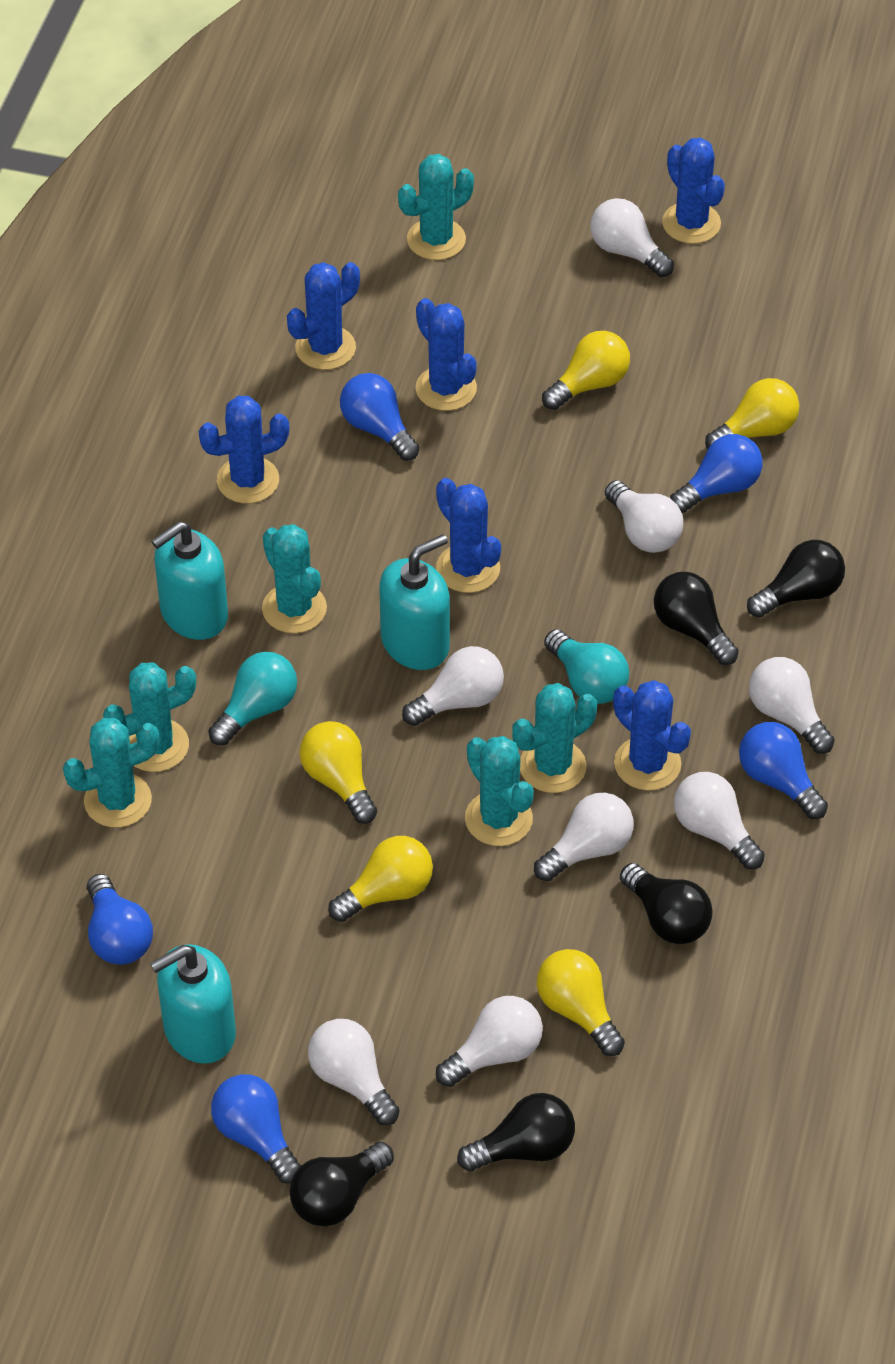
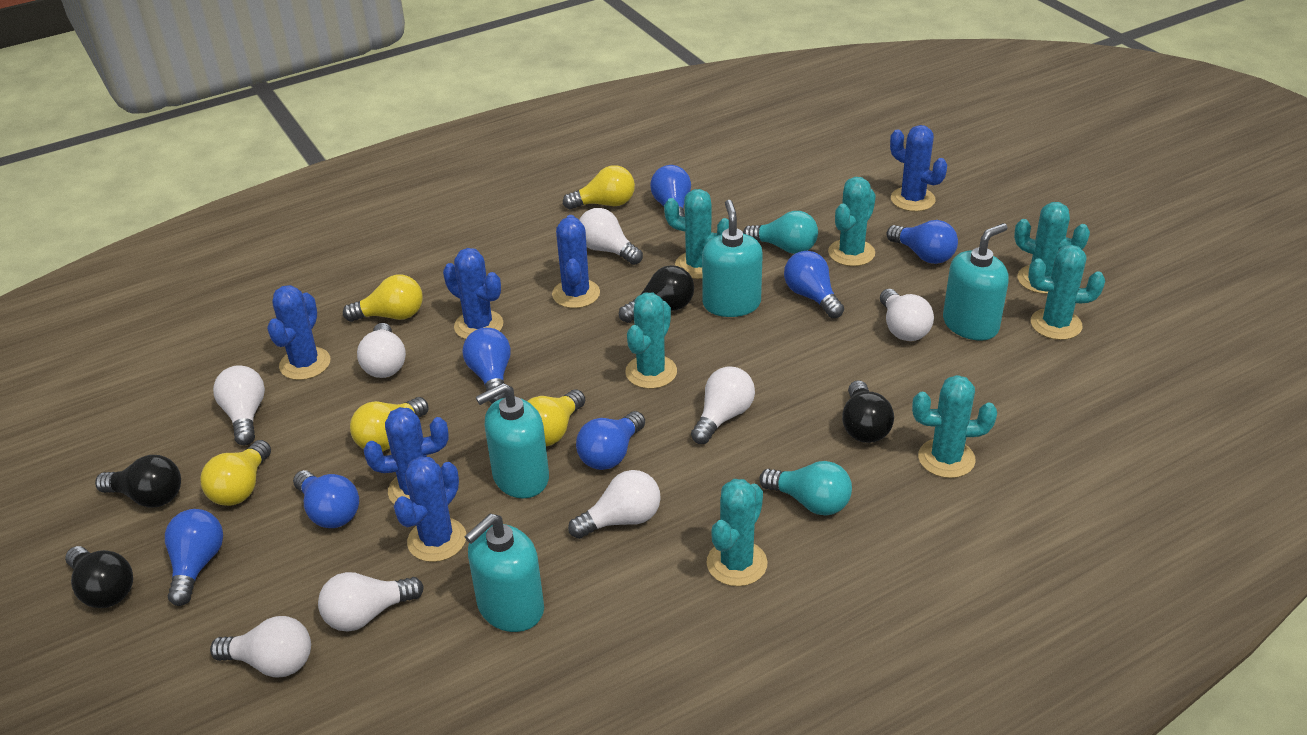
black light bulb: [290,1142,394,1226] [457,1093,575,1172] [620,863,713,944] [654,572,739,665] [747,540,845,618] = 5 -> [65,546,133,608] [95,455,181,508] [619,265,694,323] [842,380,894,443] = 4
blue light bulb: [87,874,153,965] [211,1074,301,1184] [340,373,420,461] [670,434,763,513] [739,722,828,819] = 5 -> [165,509,223,606] [293,470,359,528] [463,328,511,404] [576,411,645,470] [650,165,691,217] [784,251,844,318] [887,220,958,264] = 7
turquoise cactus: [63,718,159,828] [103,662,196,772] [262,524,327,633] [398,154,474,260] [465,736,534,846] [512,683,597,793] = 6 -> [625,292,677,389] [664,189,729,279] [707,479,767,586] [828,177,876,266] [912,375,997,478] [1014,202,1090,294] [1028,245,1105,340] = 7
turquoise soap dispenser: [150,944,236,1064] [151,521,228,640] [379,534,450,670] = 3 -> [465,514,544,632] [476,383,549,498] [702,200,763,317] [943,223,1009,341] = 4

